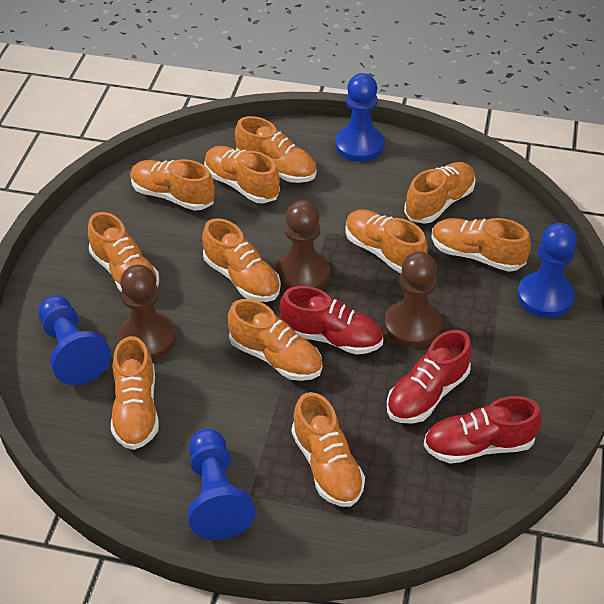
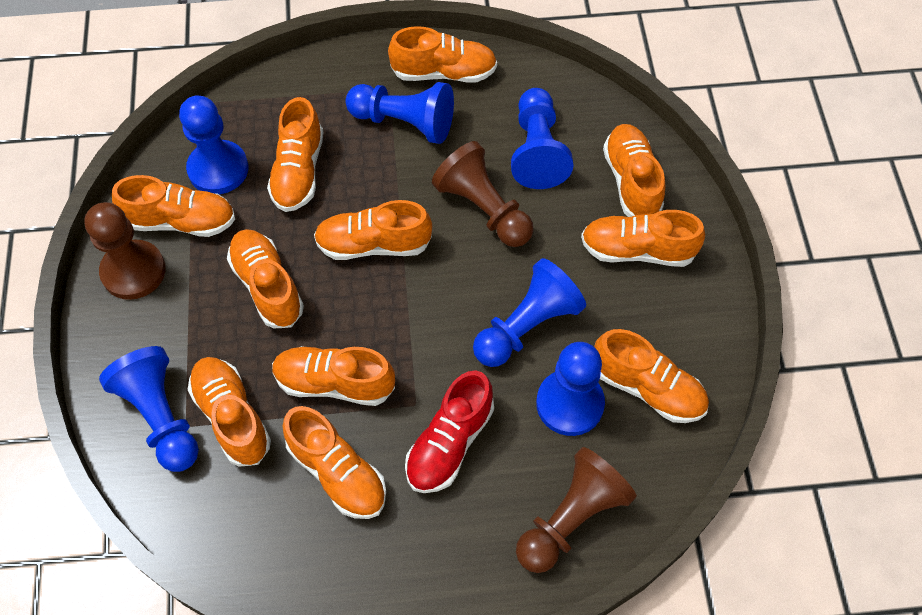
blue pawn: [38,295,111,385] [188,429,256,540] [335,73,384,162] [517,223,577,318] = 4 -> [99,346,199,472] [179,96,249,194] [346,82,454,144] [473,258,586,367] [511,88,573,189] [536,342,605,436] = 6
red shoe: [279,286,383,354] [387,330,472,424] [423,396,542,464] = 3 -> [405,370,494,493] = 1

